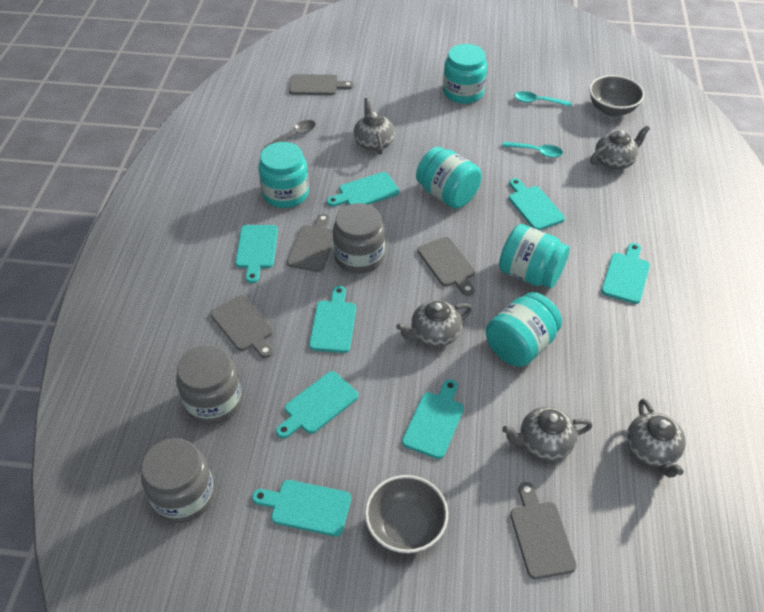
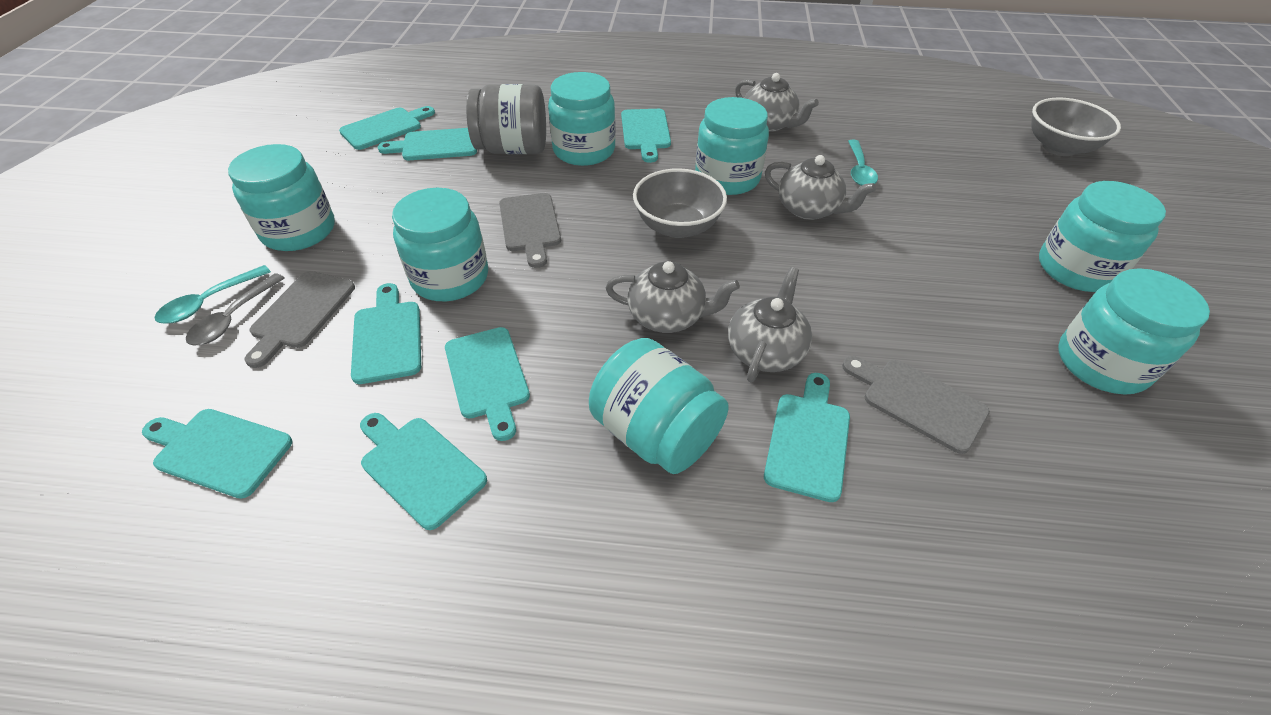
grey cutting board: [210,295,273,358] [287,214,333,272] [289,74,354,95] [417,237,475,296] [510,482,577,579] = 5 -> [245,271,355,368] [499,193,561,268] [842,356,990,454] = 3
grey jar: [141,438,214,523] [176,345,242,425] [333,203,385,274] = 3 -> [466,84,546,154] = 1
grey teapot: [353,98,395,155] [396,300,472,347] [502,407,593,461] [590,126,650,170] [627,399,686,478] = 5 -> [606,261,740,333] [728,267,812,382] [735,73,819,132] [765,155,876,220] = 4
turquoise jar: [259,142,309,208] [416,147,482,209] [443,44,487,104] [486,292,562,367] [499,224,570,288] = 5 -> [228,144,335,251] [392,188,488,301] [548,72,616,166] [589,338,729,474] [695,97,769,195] [1039,181,1166,292] [1058,268,1210,395] = 7

